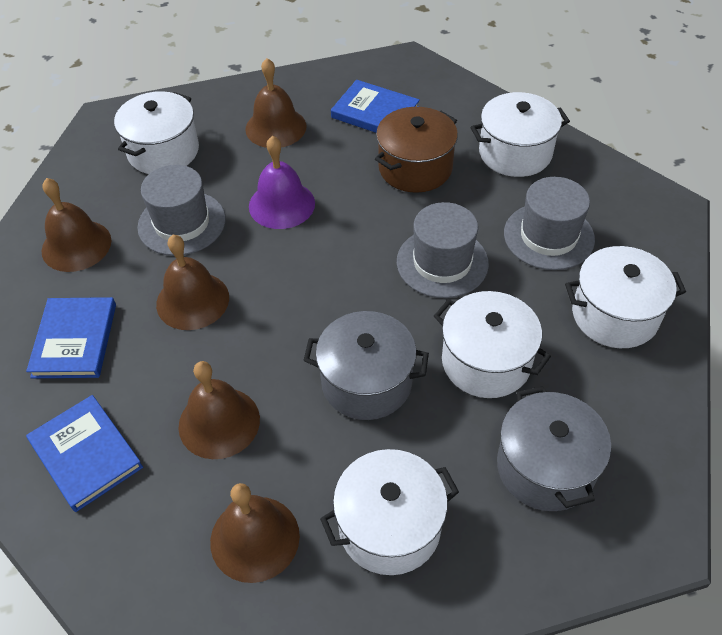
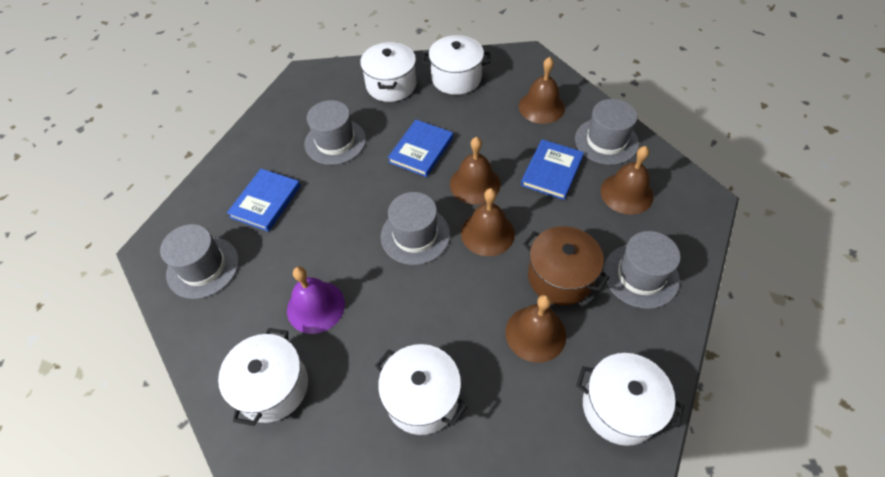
grey hat: [137,165,226,256] [397,202,489,298] [504,177,595,270] = 3 -> [160,224,239,299] [305,100,366,165] [381,192,450,265] [575,99,639,165] [604,231,681,309] = 5
grey pot: [303,311,429,420] [497,386,611,511] = 2 -> none = 0

